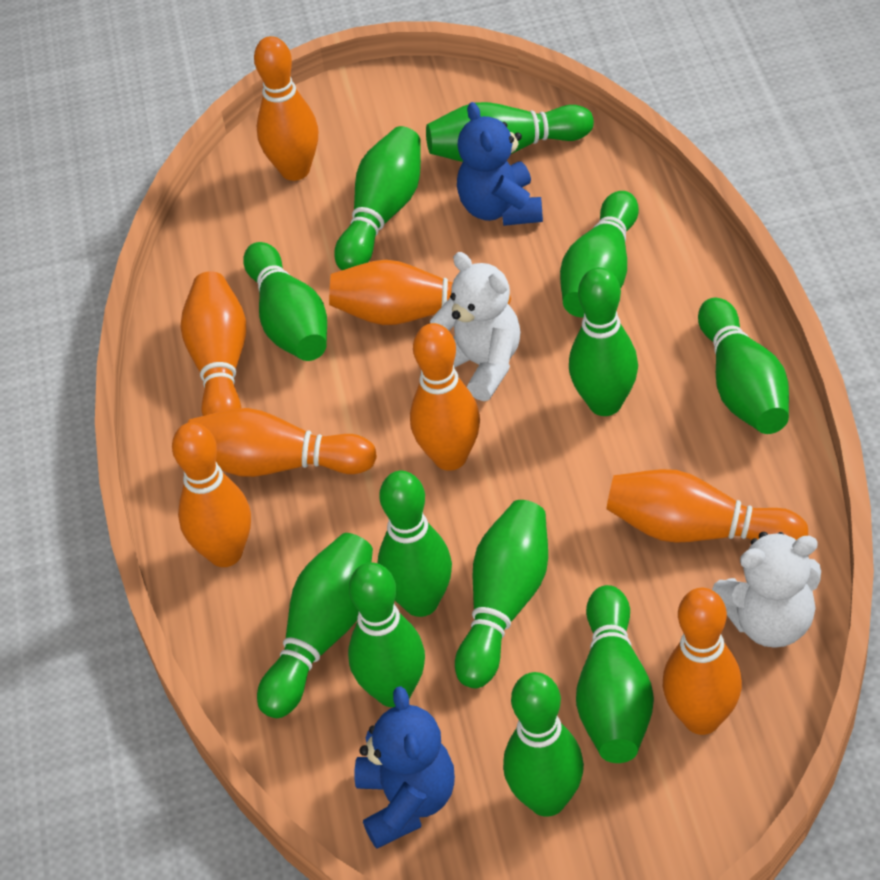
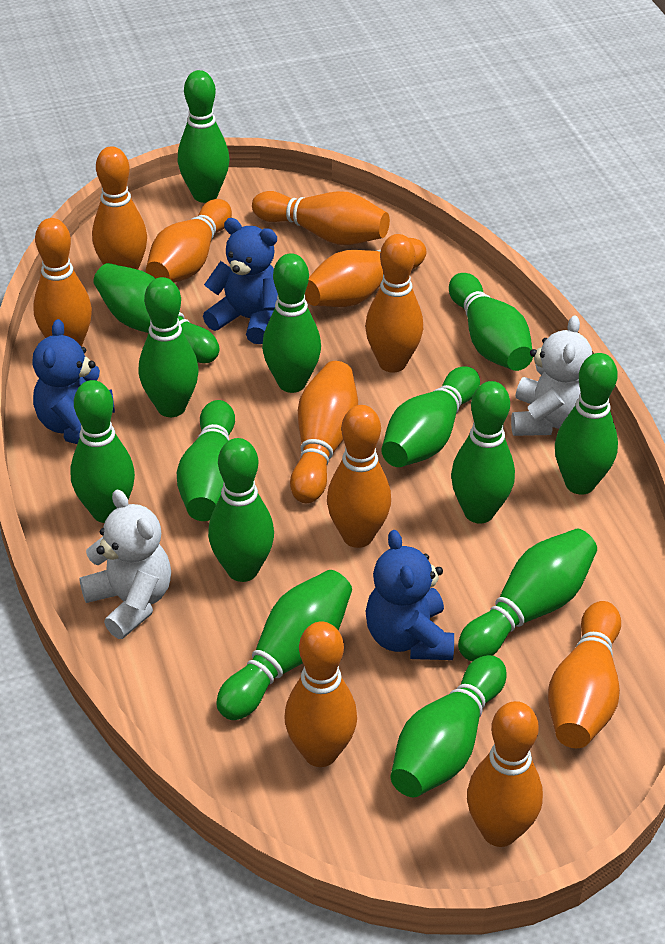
blue teddy bear: [355,686,455,849] [457,102,543,226] = 2 -> [32,319,115,444] [203,218,278,344] [365,530,454,660] = 3
green bowling pin: [243,242,327,361] [257,533,373,718] [334,126,421,270] [348,562,425,707] [378,471,452,617] [426,102,594,162] [455,500,548,688] [503,672,584,817] [560,191,639,317] [569,267,638,416] [576,585,654,763] [698,298,789,434] = 12 -> [70,380,135,523] [93,263,219,363] [139,277,199,417] [177,400,235,521] [178,70,229,203] [208,438,274,582] [216,570,352,720] [262,253,321,393] [381,366,480,467] [391,655,507,797] [449,273,533,371] [451,381,515,524] [458,529,597,661] [555,353,618,495] = 14
orange bowling pin: [172,422,251,567] [180,271,246,416] [187,408,377,477] [254,36,318,181] [329,260,511,325] [410,323,480,471] [606,469,809,543] [663,588,742,735] = 8 -> [33,218,92,347] [92,146,147,270] [146,199,232,282] [252,191,390,245] [284,621,357,767] [290,361,358,503] [305,238,426,307] [327,405,391,548] [365,234,423,373] [467,701,543,847] [548,601,621,748] = 11

